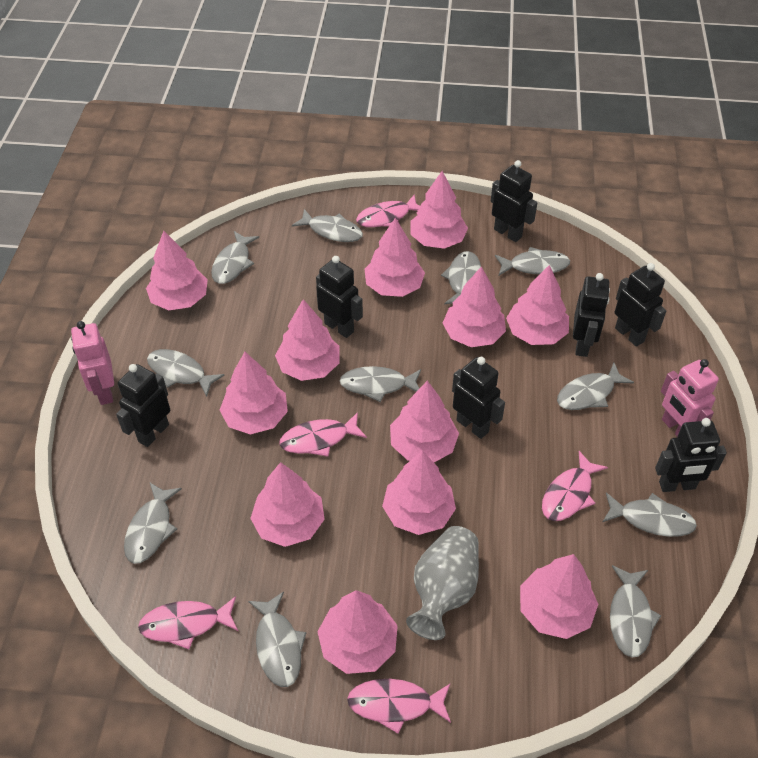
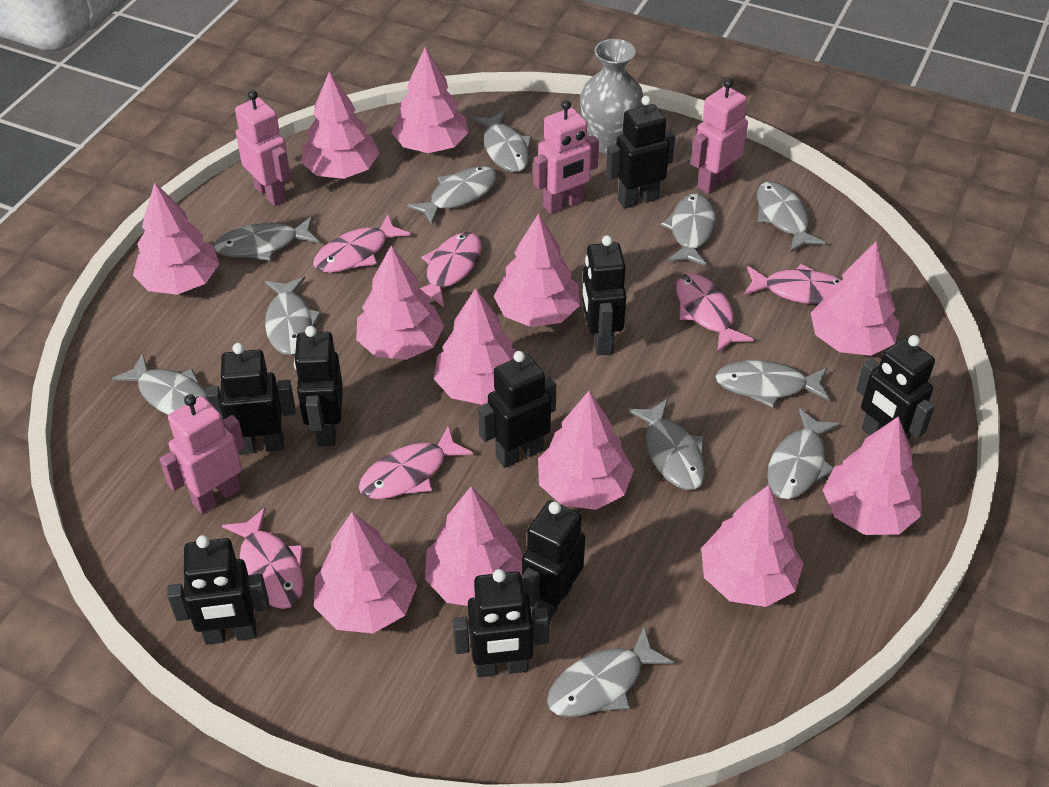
black robot: [116,364,170,447] [316,256,363,338] [452,357,505,439] [491,160,537,242] [573,273,610,357] [615,263,666,347] [655,418,727,492] = 7 -> [167,535,269,645] [206,343,295,454] [294,326,343,447] [452,569,549,677] [478,351,556,468] [522,501,585,621] [582,235,626,355] [606,96,675,208] [856,335,935,442] = 9
pink fish: [138,596,238,649] [279,412,367,457] [347,679,451,734] [356,194,420,227] [542,451,608,521] = 5 -> [222,507,304,609] [313,214,411,273] [359,425,473,499] [420,232,482,307] [676,273,754,353] [744,264,842,305] = 6
pink robot: [71,321,114,405] [661,359,719,437] = 2 -> [160,394,245,514] [235,90,290,206] [533,100,599,214] [691,78,748,194] = 4

